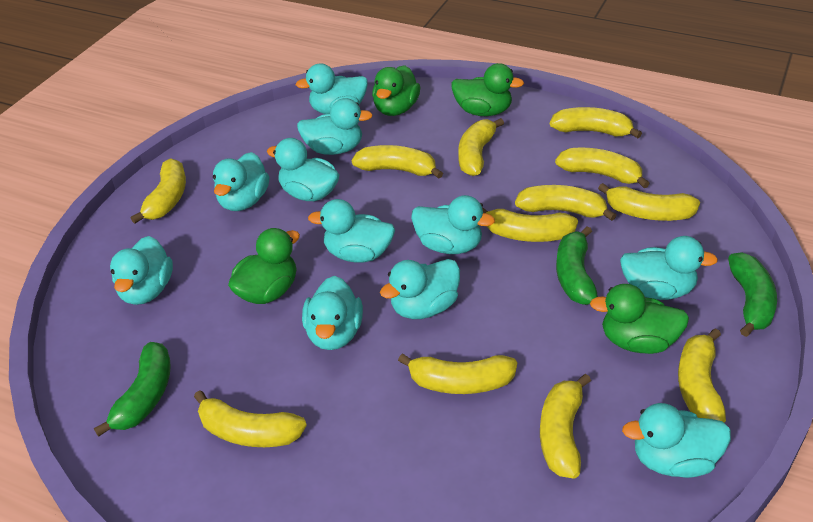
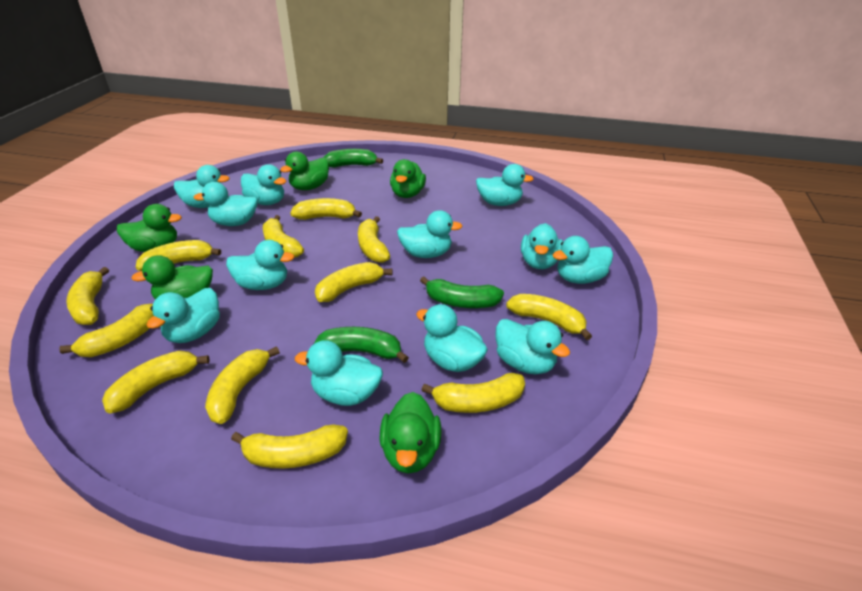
green duck: [228,228,300,304] [372,65,420,116] [451,63,524,116] [590,284,689,354] = 4 -> [117,204,182,252] [132,255,213,299] [281,151,329,190] [380,392,442,473] [390,159,426,198] = 5
turquoise duck: [110,236,173,305] [213,152,269,211] [267,138,339,201] [296,63,368,114] [297,98,373,155] [302,276,363,350] [308,199,395,262] [380,259,460,319] [411,195,495,254] [620,236,718,300] [622,403,731,478] = 11 -> [146,288,220,343] [174,165,230,208] [194,182,258,226] [226,240,294,290] [241,164,286,205] [295,340,383,406] [397,210,462,258] [416,304,488,372] [476,164,534,206] [496,319,570,375] [521,223,563,269] [553,236,613,284] = 12

